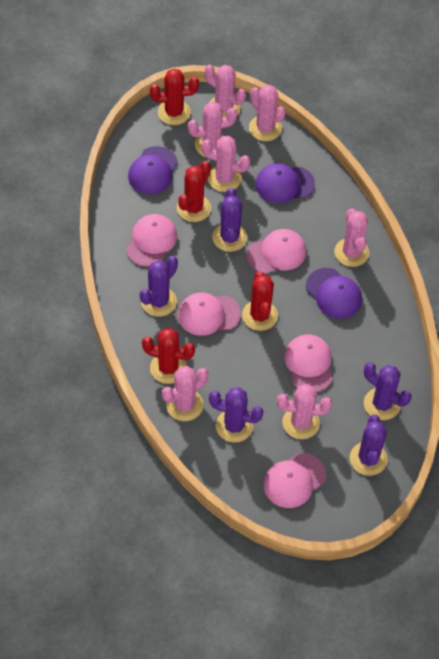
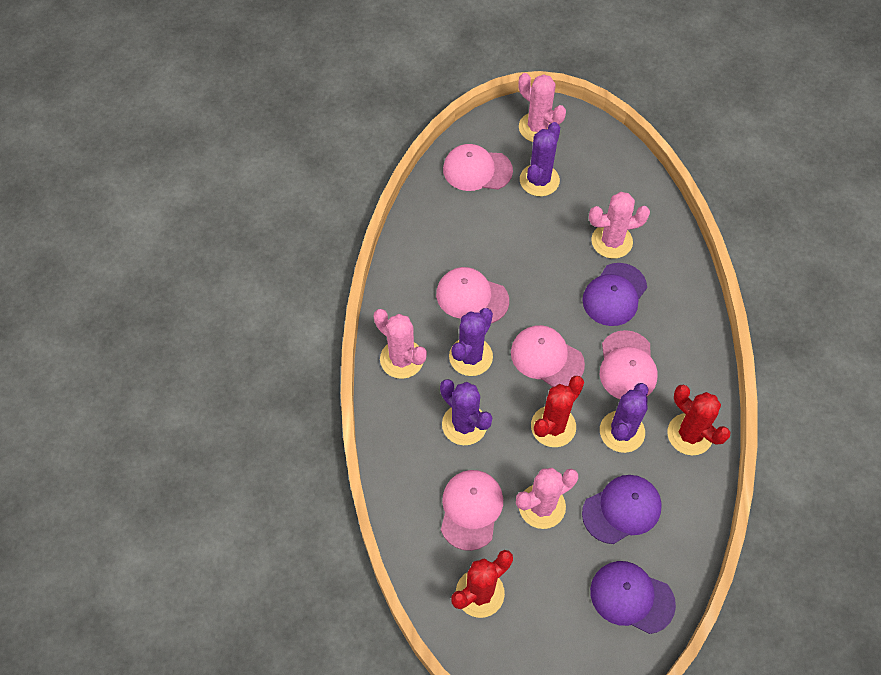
pink cactus: [162,366,208,421] [188,102,237,158] [201,136,250,192] [205,64,246,117] [249,85,286,141] [277,384,332,439] [334,208,369,267] = 7 -> [374,309,427,379] [516,468,578,529] [518,73,566,142] [589,192,650,259] = 4
purple cactus: [140,256,178,317] [209,387,264,443] [212,188,247,252] [350,415,387,476] [364,362,412,420] = 5 -> [440,379,492,445] [449,308,493,376] [520,122,560,196] [600,383,649,453] = 4
red cactus: [142,328,195,384] [150,69,199,125] [177,161,211,222] [242,271,278,331] = 4 -> [451,550,513,618] [531,376,584,447] [667,384,730,456] = 3

